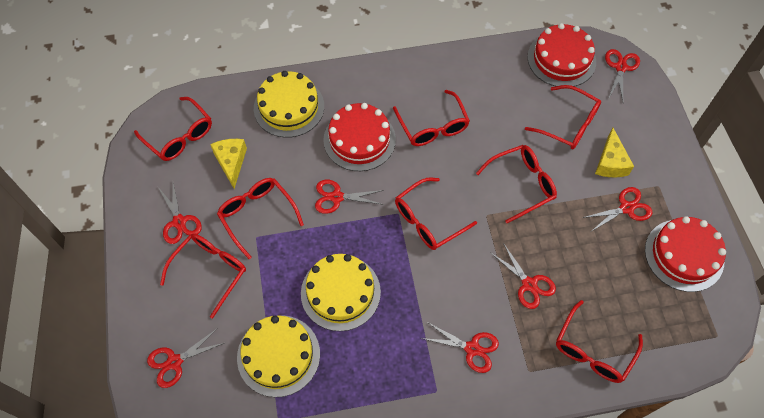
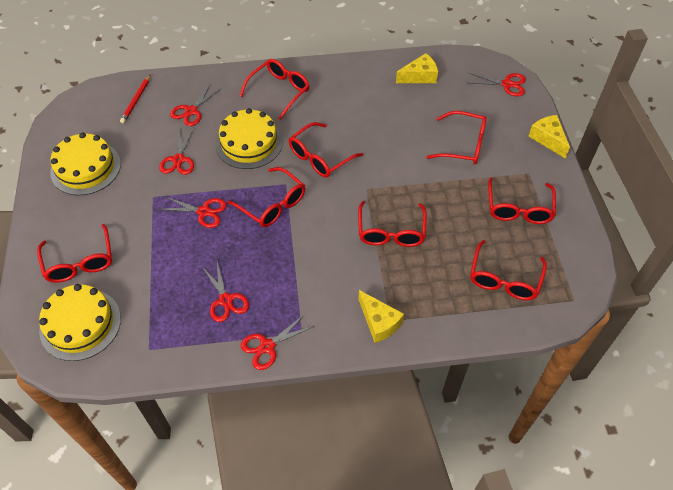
red cake: [323,103,396,171] [527,23,596,87] [645,216,726,292] = 3 -> none = 0
red pencil: none = 0 -> [120,75,150,123] = 1
red scissors: [147,328,224,388] [158,183,202,244] [315,180,384,214] [421,322,499,373] [490,243,556,309] [582,187,652,231] [605,49,640,101] = 7 -> [159,128,194,175] [159,196,227,228] [170,84,222,126] [202,262,249,322] [241,314,314,370] [469,73,526,96] = 6
yellow cheese: [210,139,247,189] [595,128,634,177] = 2 -> [358,290,404,343] [396,53,438,83] [528,115,570,158] = 3

